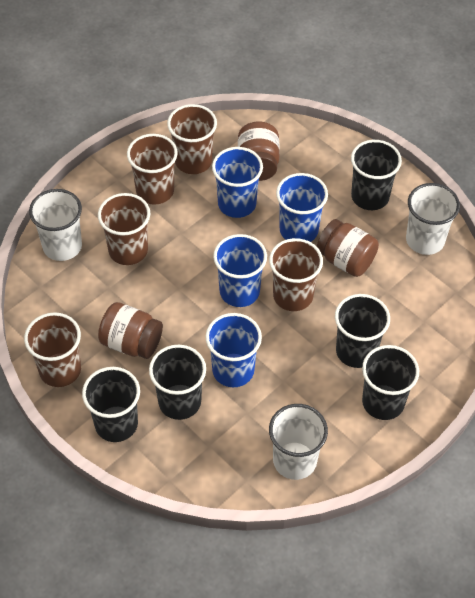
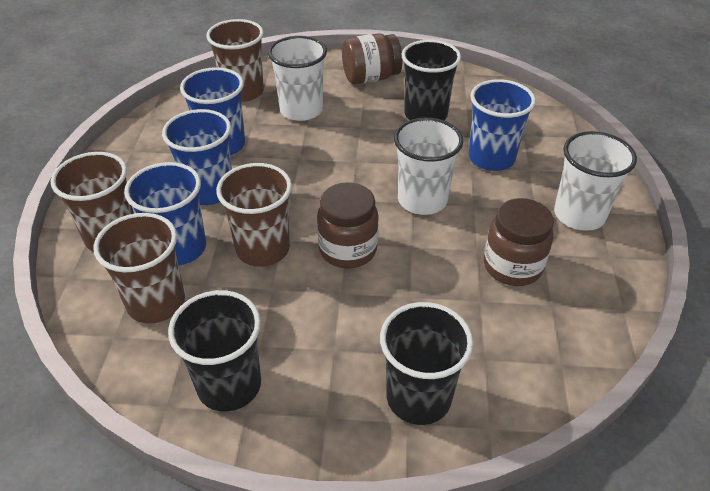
black cup: [82,367,140,442] [149,345,206,420] [335,294,390,368] [351,140,402,210] [362,345,419,420] = 5 -> [168,290,261,411] [380,302,473,425] [402,40,461,120] = 3
brown cup: [24,312,81,387] [98,193,150,265] [127,134,178,205] [167,104,217,174] [269,238,323,311] = 5 -> [50,152,134,252] [93,213,185,324] [206,19,264,102] [216,163,292,267] = 4

